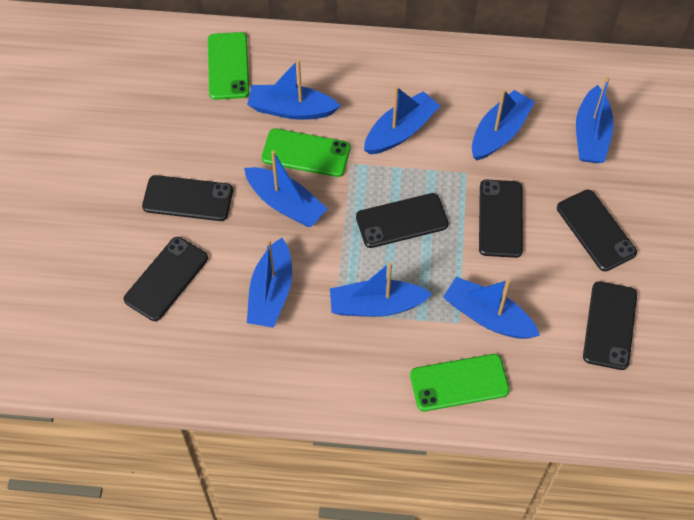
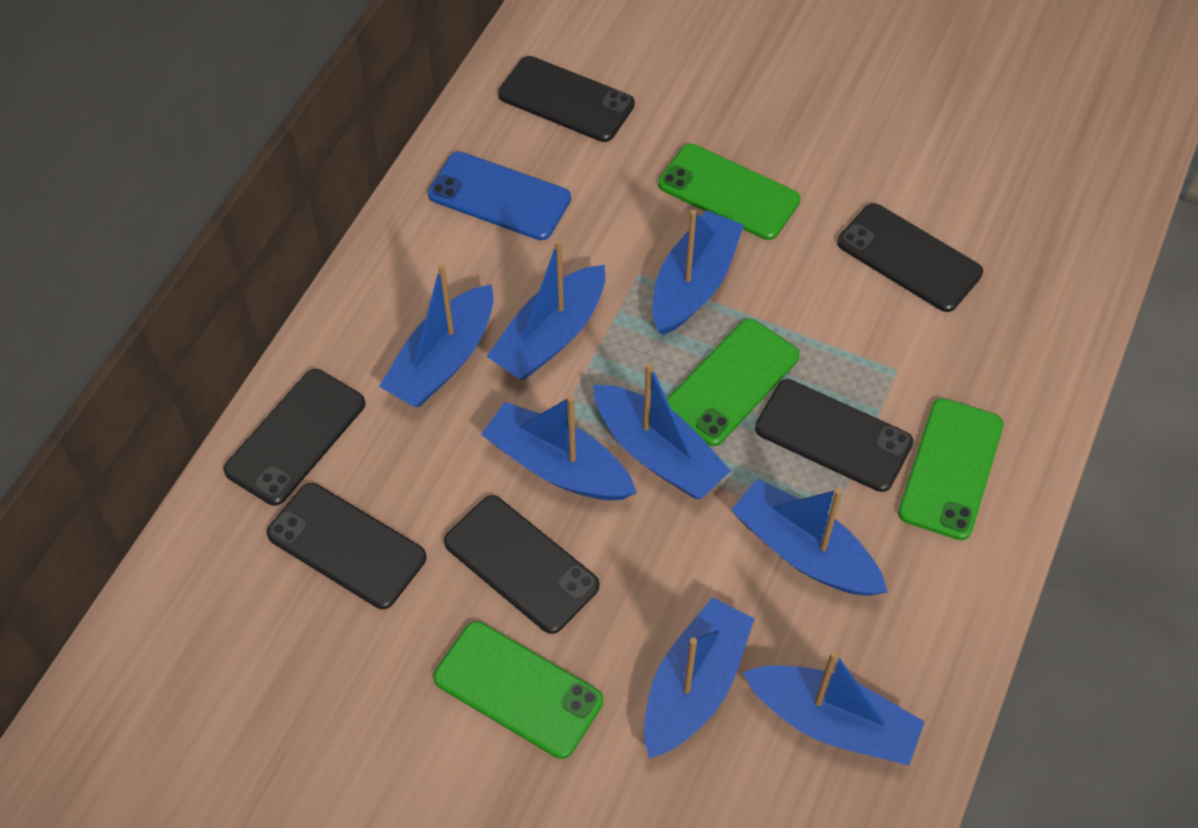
blue phone: none = 0 -> [428,152,571,240] = 1
green phone: [208,32,249,100] [262,128,350,177] [410,354,510,411] = 3 -> [434,621,603,759] [658,144,801,240] [667,318,799,446] [898,398,1003,540] = 4

